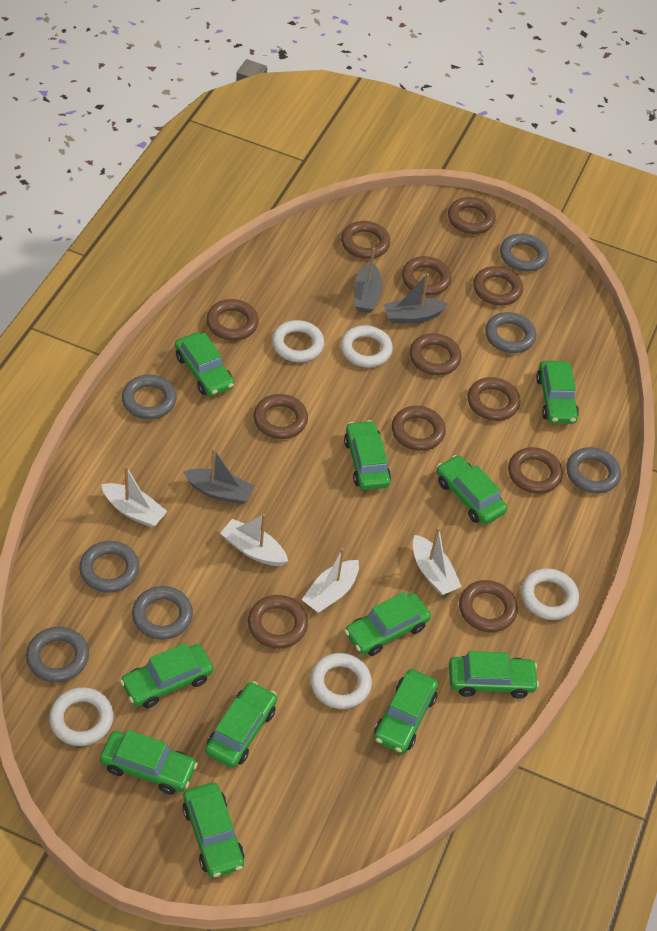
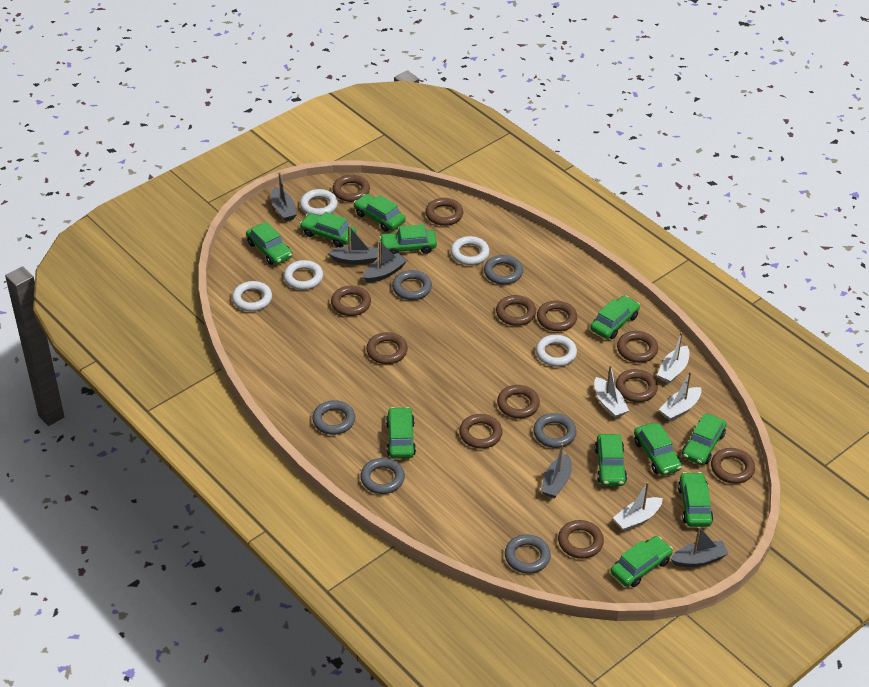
grey boat: [183,448,254,505] [354,247,382,313] [384,273,448,324] = 3 -> [271,172,297,221] [328,225,378,265] [363,241,407,283] [541,444,572,498] [671,527,729,567] = 5
grey ring: [26,627,89,683] [79,541,139,593] [122,375,177,419] [132,586,193,640] [485,312,536,353] [500,234,549,272] [566,447,621,494] = 7 -> [312,400,355,435] [360,458,405,494] [392,270,432,300] [484,255,523,285] [505,535,551,574] [533,413,577,448] = 6

